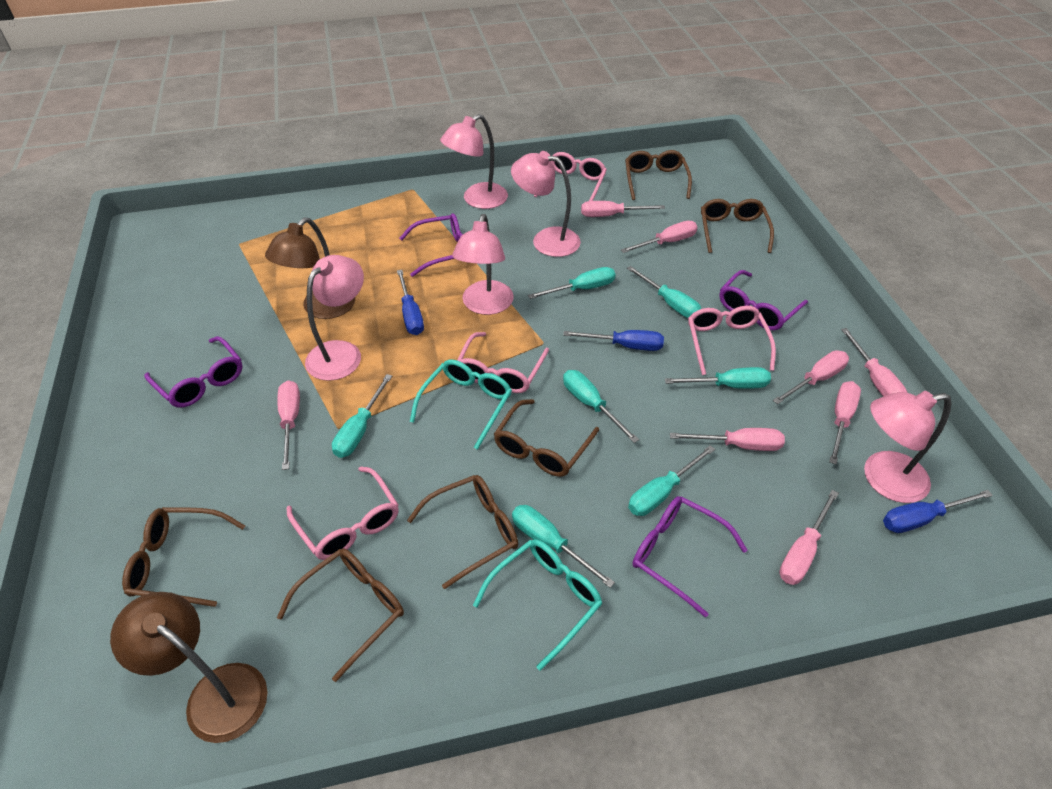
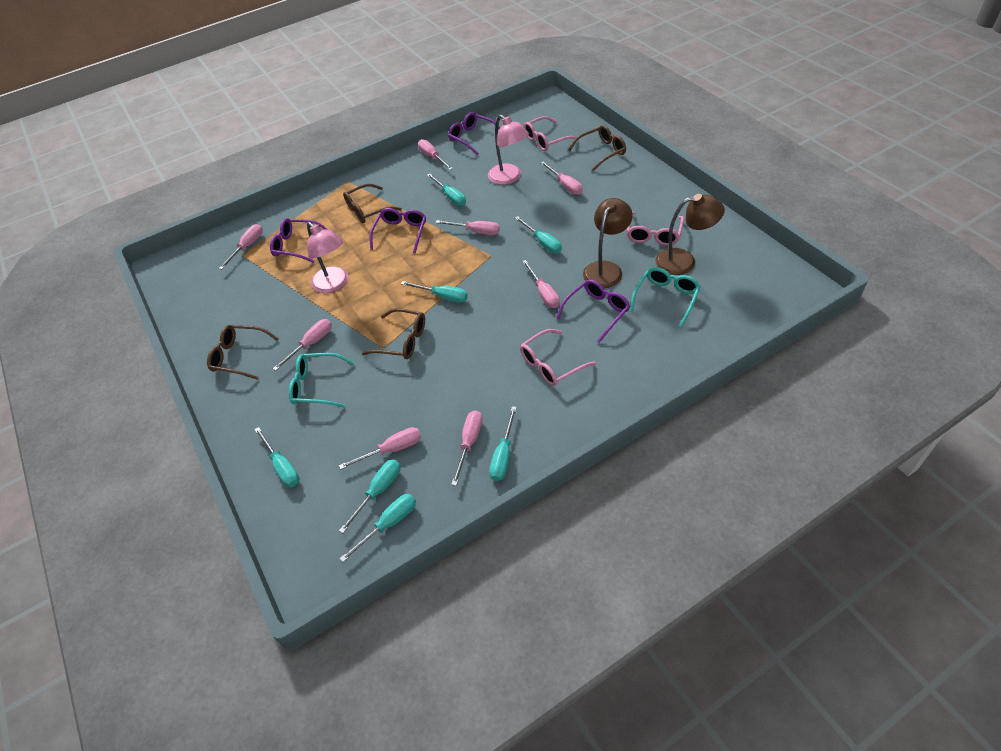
blue screwdriver: [397,270,424,335] [563,330,664,351] [883,490,993,533] = 3 -> none = 0
brown glasses: [122,507,245,607] [277,549,404,682] [407,475,518,589] [494,399,599,477] [625,150,692,200] [701,199,774,253] = 6 -> [207,325,279,380] [343,184,402,223] [362,308,425,359] [568,125,626,171] = 4
pink glasses: [287,466,399,560] [457,332,549,393] [534,152,607,201] [688,306,776,375] = 4 -> [520,329,596,386] [524,116,577,151] [627,212,684,246] = 3
pink lamp: [305,255,364,381] [440,114,508,209] [452,214,514,315] [511,151,581,257] [864,391,952,503] = 5 -> [307,222,348,293] [488,115,529,185] = 2

